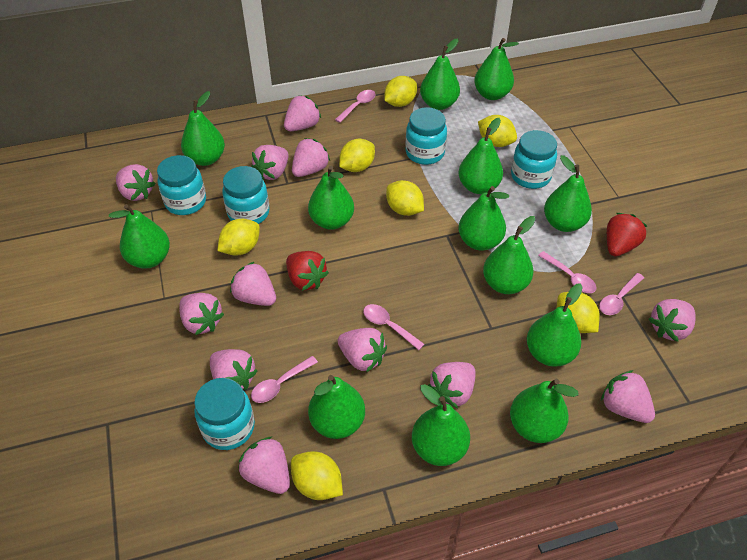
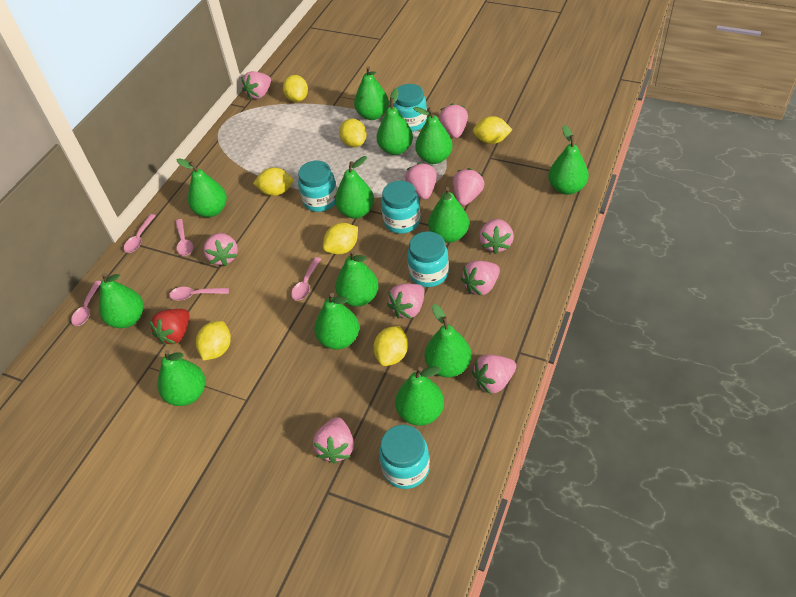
pink strawberry: [116,164,156,201] [179,293,224,335] [210,349,258,390] [230,262,276,306] [238,437,290,494] [251,145,288,180] [284,95,321,131] [292,138,330,177] [338,328,387,372] [428,362,476,408] [601,370,655,423] [649,299,696,342] = 12 -> [203,233,238,266] [241,71,271,99] [313,417,354,464] [387,283,424,319] [405,162,437,199] [439,103,468,138] [453,168,484,206] [461,260,500,296] [472,355,516,394] [479,219,514,254] = 10
red strawberry: [286,251,329,291] [607,213,647,256] = 2 -> [149,309,190,345] = 1

